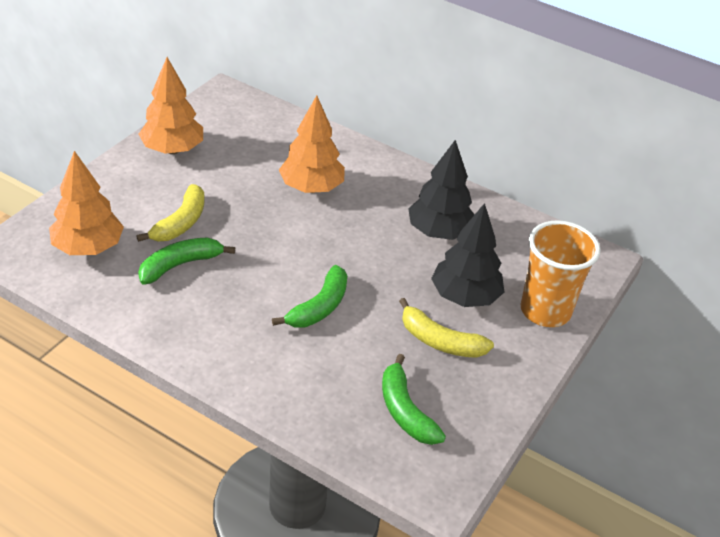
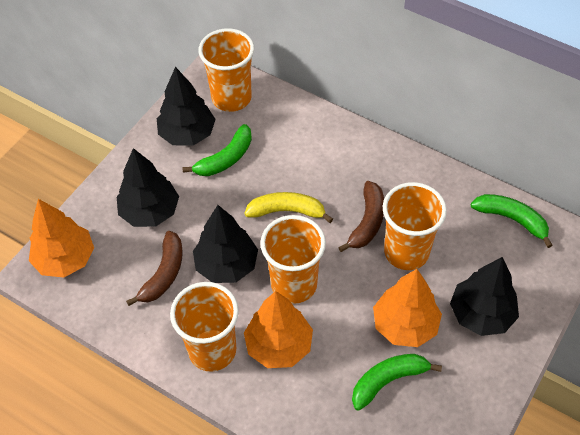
black tree: [408,140,475,240] [431,203,504,307] = 2 -> [117,148,179,227] [157,67,216,146] [193,205,258,283] [450,257,519,336] = 4
brown banana: none = 0 -> [126,231,183,306] [338,181,384,252] = 2
orange cup: [521,220,601,327] = 1 -> [170,282,239,371] [198,28,254,112] [260,215,326,304] [383,182,447,270] = 4
yellow banana: [136,184,205,242] [399,298,494,358] = 2 -> [244,192,333,223] = 1

